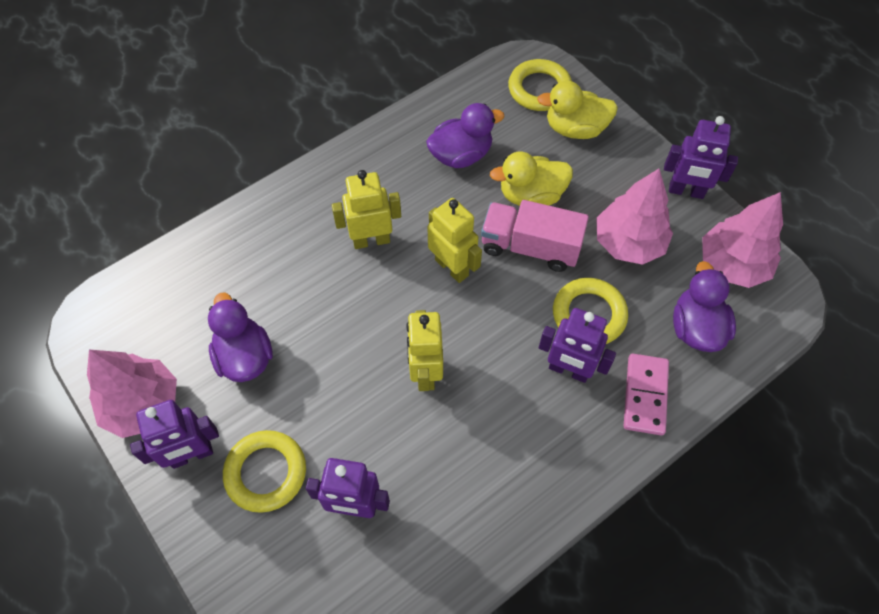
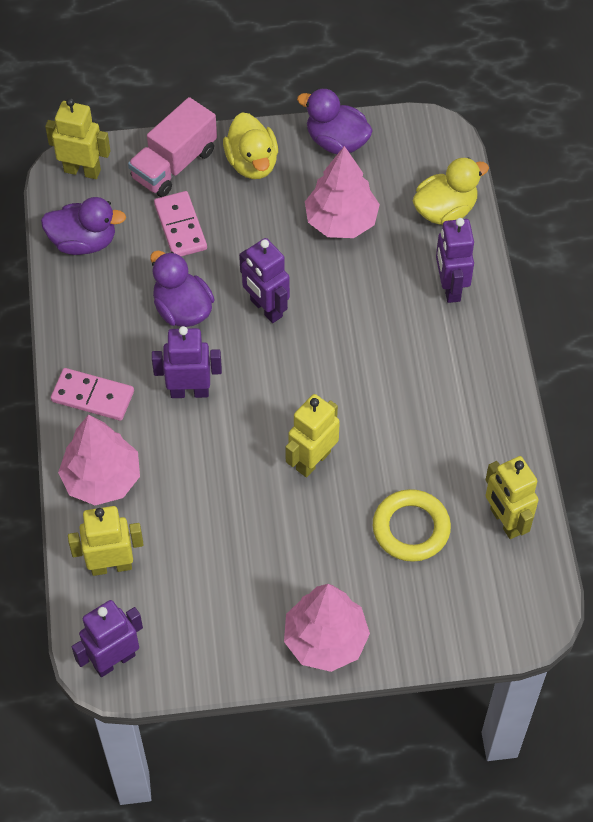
pink domino: [624,353,669,435] = 1 -> [51,368,134,421] [154,191,207,256] = 2
yellow ring: [223,430,306,513] [508,59,572,111] [553,278,628,344] = 3 -> [373,489,451,562] = 1
yellow robot: [332,170,401,249] [406,310,443,391] [427,198,482,283] = 3 -> [45,98,110,179] [68,506,144,576] [285,394,340,477] [485,456,539,539] = 4

